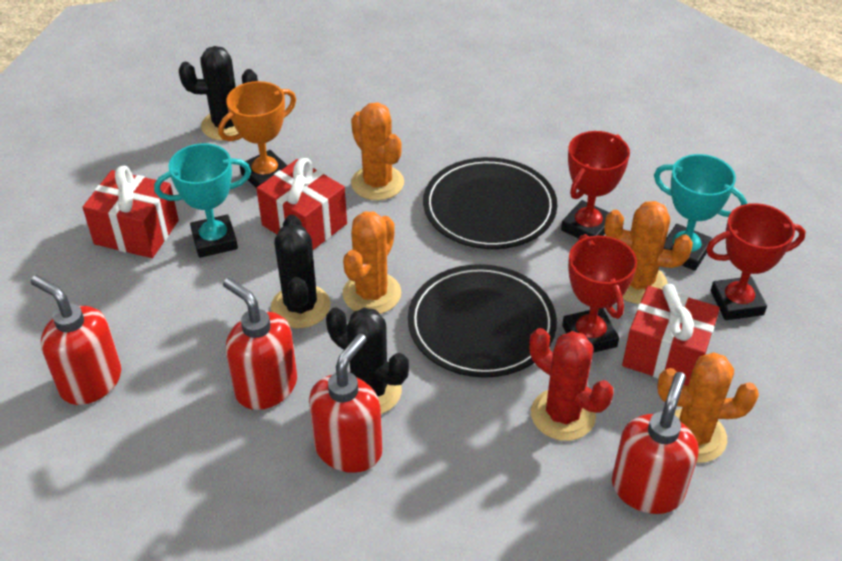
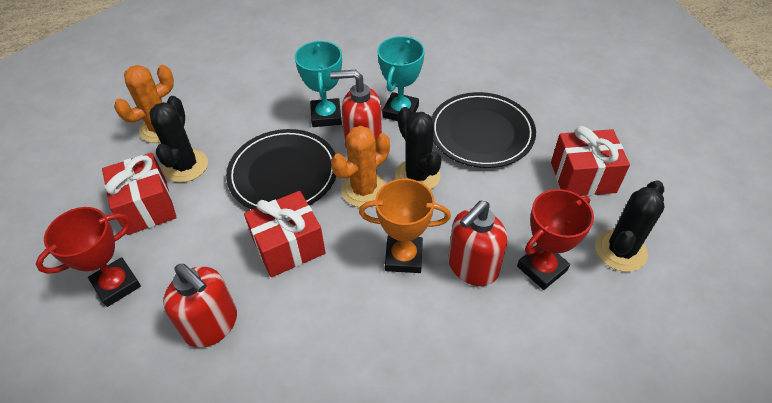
orange cactus: [342,211,401,314] [351,102,404,200] [604,201,693,304] [657,352,759,463] = 4 -> [114,65,174,143] [331,126,390,207] = 2
red cactus: [530,328,613,441] = 1 -> none = 0
red soap dispenser: [31,275,121,405] [223,278,297,410] [309,333,382,473] [612,372,699,514] = 4 -> [163,264,237,348] [330,70,382,146] [448,201,507,286] = 3
red trophy: [561,131,630,239] [562,234,637,353] [706,203,806,320] = 3 -> [36,207,141,307] [517,189,594,290] = 2

